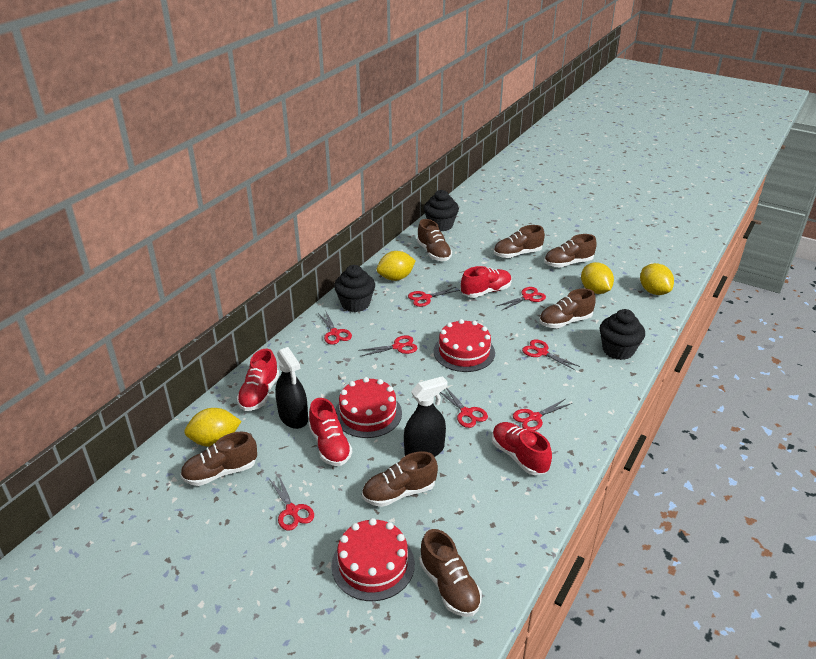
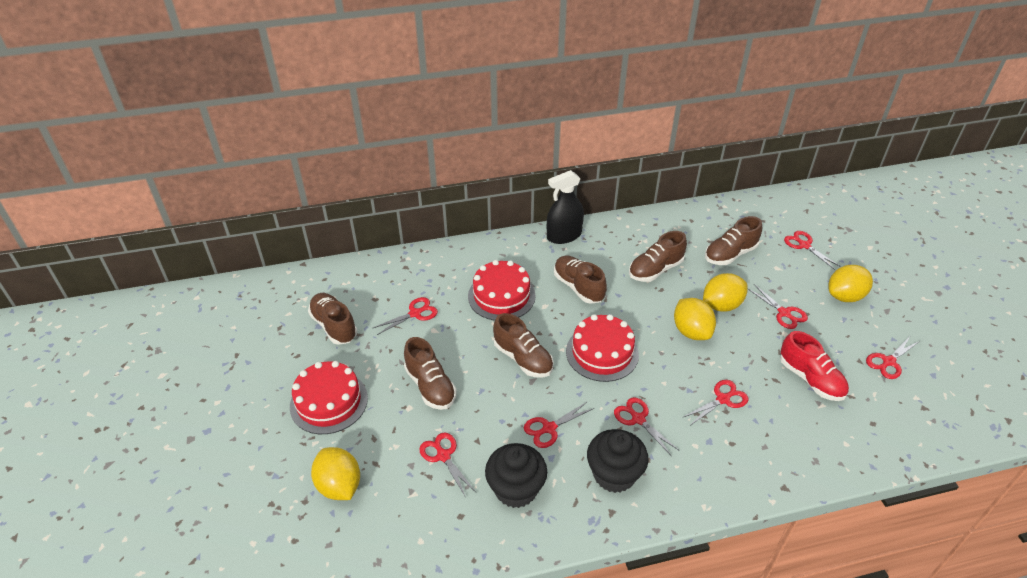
black cupcake: [334,265,375,312] [424,190,459,231] [600,309,645,360] = 3 -> [485,443,547,508] [587,429,648,493] = 2
black spray bottle: [275,347,308,429] [404,376,448,457] = 2 -> [547,170,584,244] = 1
brown shoe: [180,431,257,486] [362,451,438,507] [417,219,452,261] [420,529,482,617] [494,225,545,258] [539,288,596,328] [544,234,597,267] = 7 -> [308,293,357,345] [404,337,457,410] [493,313,554,378] [554,256,607,304] [629,231,687,282] [705,216,762,265] = 6
red shoe: [237,349,279,411] [309,398,352,466] [461,266,512,298] [492,422,552,475] = 4 -> [780,331,849,401] = 1

